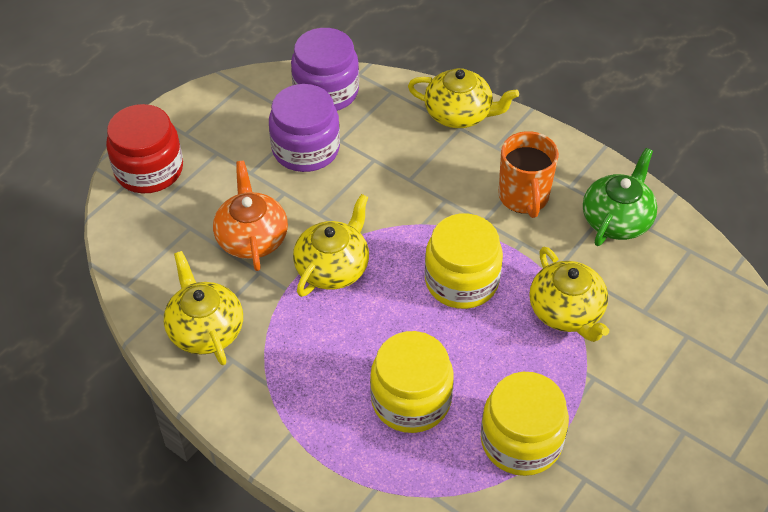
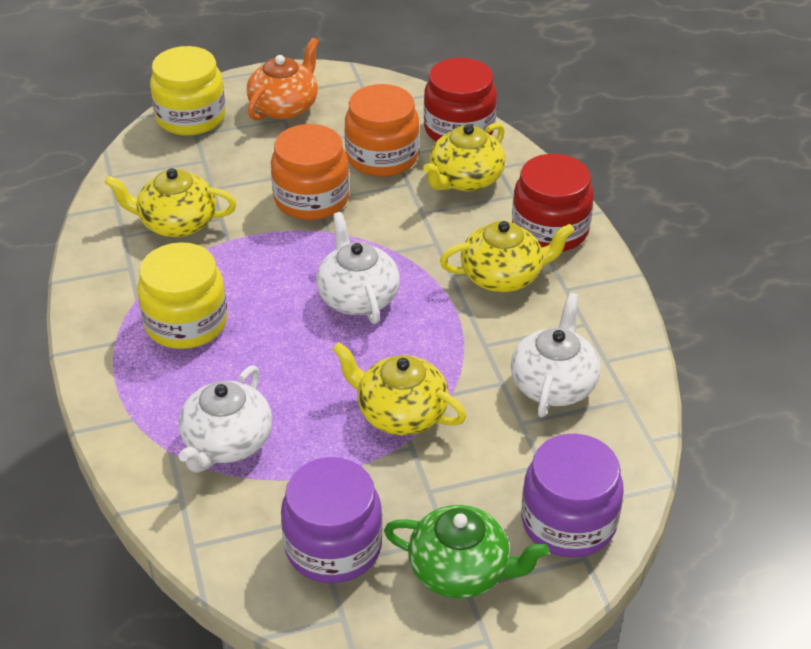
orange jar: none = 0 -> [271,124,349,220] [344,84,419,177] = 2
orange mug: [498,131,559,218] = 1 -> none = 0
red jar: [106,104,183,193] = 1 -> [424,58,497,141] [512,154,594,252] = 2
white teapot: none = 0 -> [178,366,272,473] [316,212,400,324] [511,293,601,417] = 3
yellow jar: [370,331,454,433] [425,213,503,309] [481,372,569,476] = 3 -> [137,242,227,349] [150,46,226,136] = 2

